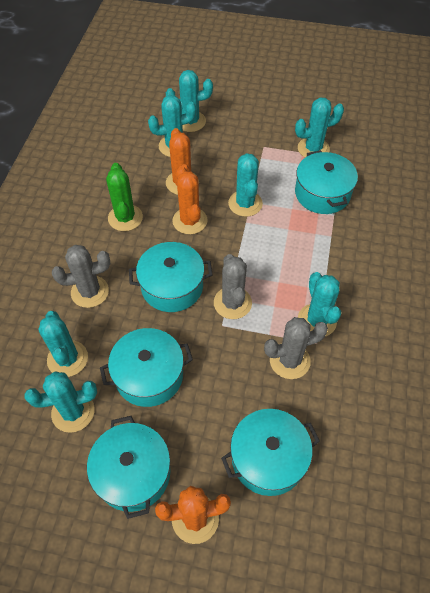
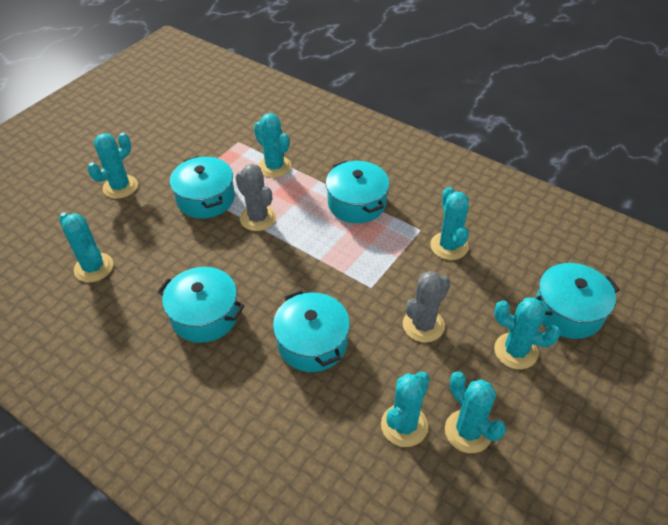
green cactus: [106,163,143,231] = 1 -> none = 0
grey cactus: [52,245,110,308] [214,254,252,319] [264,317,328,379] = 3 -> [235,164,276,231] [403,271,450,342] = 2
orange cactus: [155,486,231,544] [166,128,196,195] [172,166,208,234] = 3 -> none = 0

